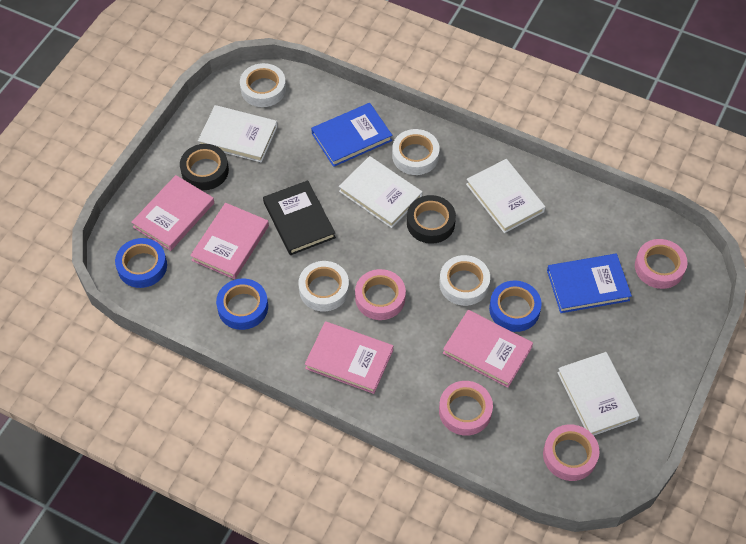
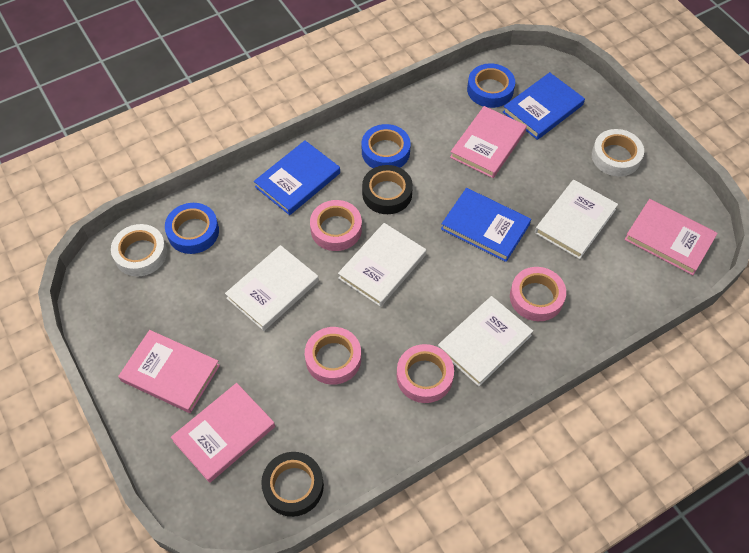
black book: [263,180,336,255] = 1 -> none = 0
blue book: [311,103,392,167] [547,254,632,313] = 2 -> [254,140,340,215] [441,188,531,262] [503,72,585,140] = 3
white tape: [240,63,286,107] [298,261,349,311] [392,129,440,175] [439,255,490,306] = 4 -> [111,224,167,277] [592,129,644,177] = 2

